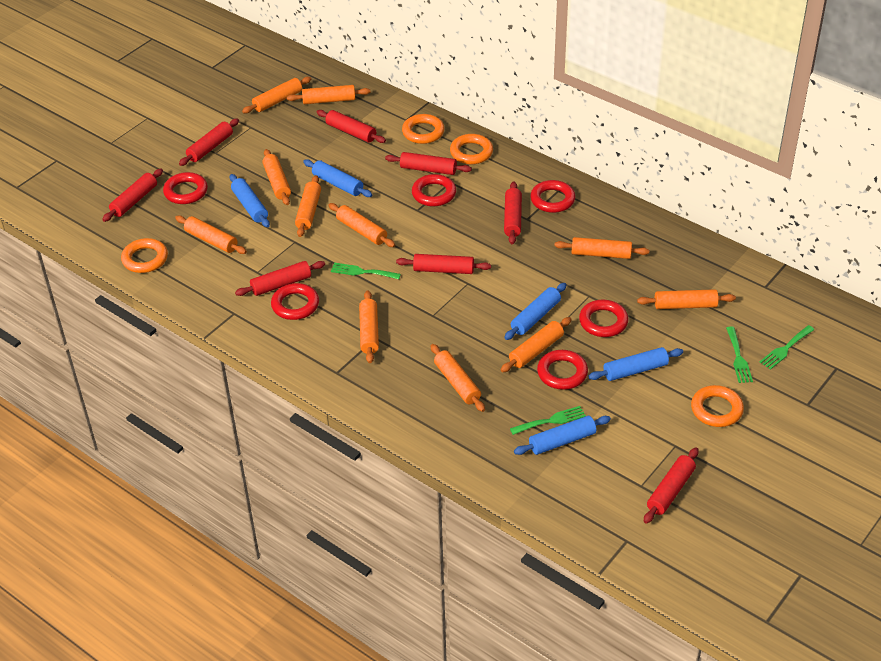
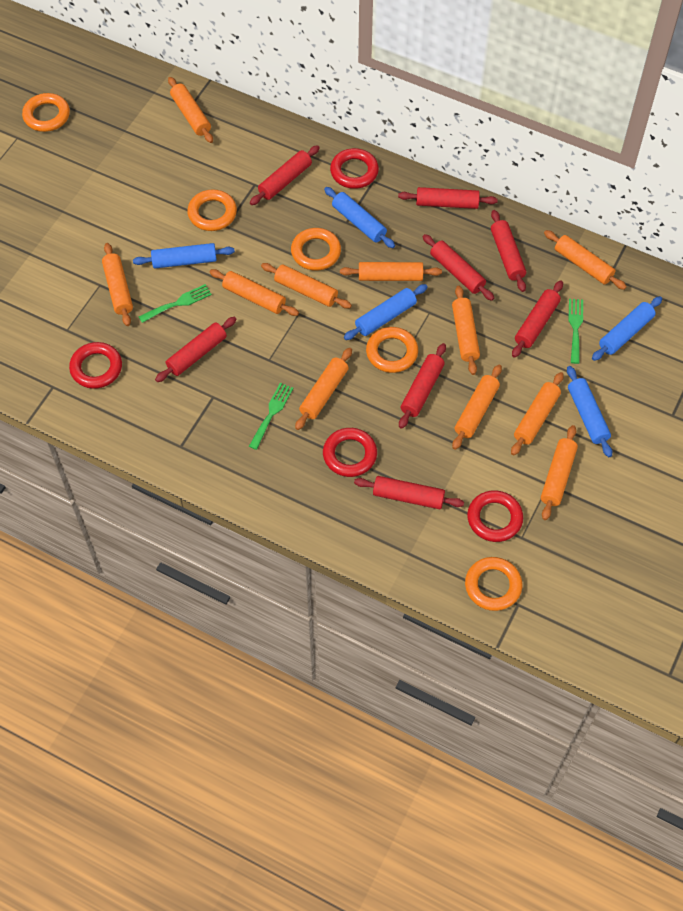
green fork: [331,263,401,279] [510,406,586,435] [726,327,753,383] [760,325,815,370] = 4 -> [139,284,212,323] [249,383,293,450] [568,299,583,364] = 3
orange ring: [121,238,168,273] [402,114,445,144] [450,134,493,164] [691,385,744,427] = 4 -> [22,93,70,132] [187,190,237,231] [291,228,341,270] [366,327,418,373] [465,557,522,611] = 5
red ring: [163,172,208,204] [271,283,319,320] [412,174,456,206] [530,180,575,213] [537,350,588,390] [579,300,629,337] = 6 -> [69,342,122,389] [323,428,377,477] [330,148,379,189] [467,490,523,542] = 4

